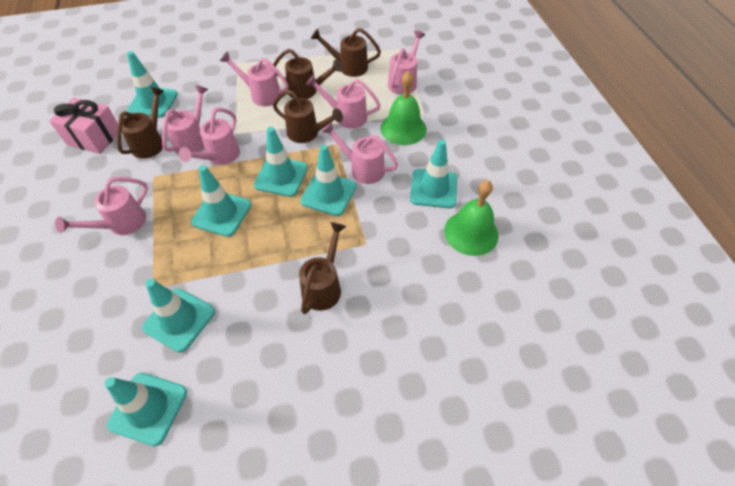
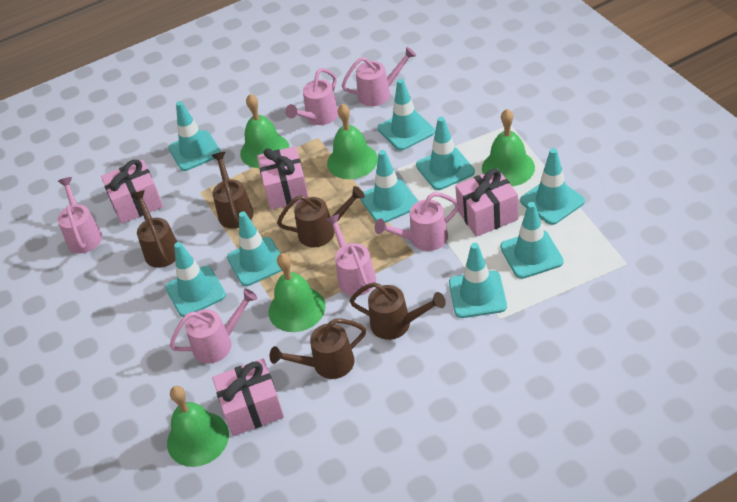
green bell: [381,71,426,145] [444,180,499,256] = 2 -> [167,386,229,467] [240,94,290,168] [269,253,325,332] [327,104,378,179] [482,109,535,186] = 5
pink gift: [49,97,118,154] = 1 -> [101,160,163,224] [212,359,284,436] [257,146,309,210] [455,169,518,237] = 4
pink watering can: [55,177,148,235] [162,85,208,154] [179,107,240,165] [220,52,288,106] [306,75,380,129] [322,122,398,184] [388,30,425,95] = 7 -> [58,177,102,253] [170,289,257,363] [285,68,338,125] [325,214,376,296] [342,47,416,106] [375,192,459,251] = 6
turquoise traffic cone: [105,373,187,446] [127,51,178,118] [142,279,215,353] [191,165,251,237] [254,127,308,197] [300,145,356,216] [410,139,457,208] = 7 -> [165,242,226,317] [168,101,221,171] [227,211,282,286] [360,150,418,223] [378,79,435,151] [416,117,475,190] [449,243,507,318] [500,202,564,279] [520,148,585,225] = 9

